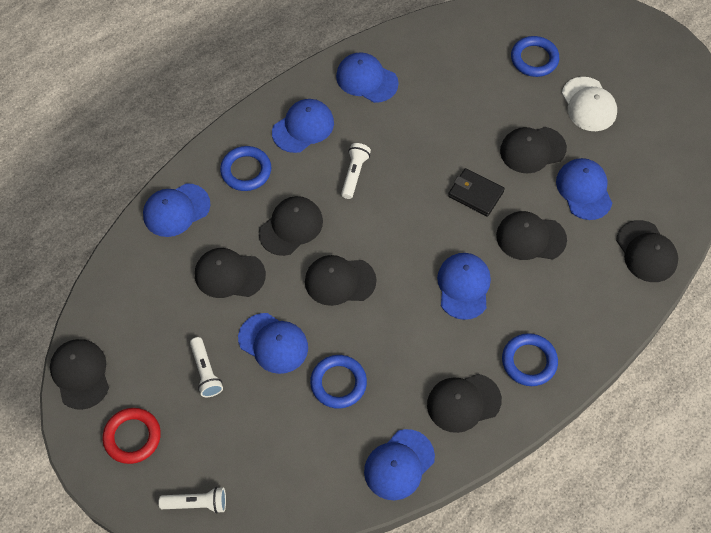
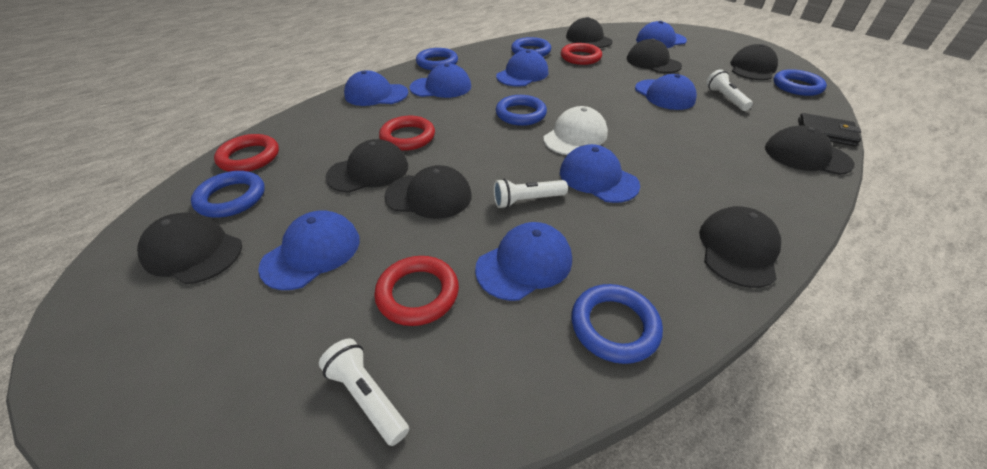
blue cap: [143,183,210,237] [238,313,308,374] [272,99,334,153] [336,52,399,103] [364,429,435,500] [437,253,491,320] [556,158,612,220] = 7 -> [258,210,360,290] [344,70,408,106] [409,63,471,98] [475,222,572,301] [496,50,548,86] [560,144,640,203] [635,74,697,110] [636,21,687,48] = 8
blue ring: [220,146,271,191] [310,355,367,409] [502,333,558,386] [511,36,559,77] = 4 -> [191,171,265,218] [416,48,458,70] [496,95,547,126] [511,37,551,57] [571,284,663,364] [773,69,827,96] = 6
red ring: [102,408,161,464] = 1 -> [214,134,279,172] [374,256,459,326] [379,116,435,151] [561,43,602,65] = 4

